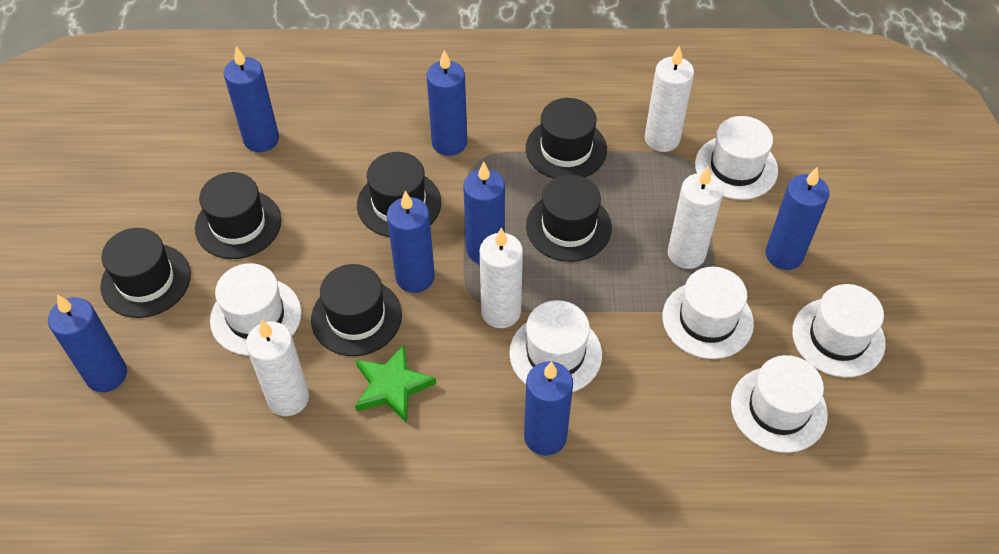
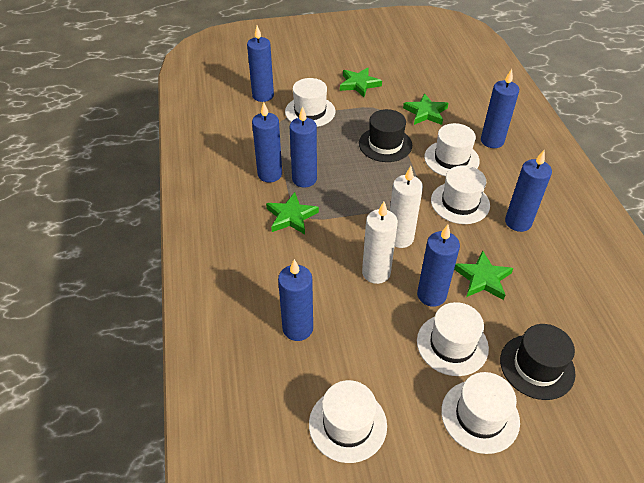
black hat: [100,228,191,318] [195,172,281,259] [311,264,402,356] [357,152,441,237] [526,98,607,179] [526,175,612,262] = 6 -> [359,109,412,162] [500,324,575,400] = 2
green star: [355,344,436,423] = 1 -> [266,192,319,234] [340,67,382,97] [403,93,448,125] [454,250,513,300] = 4
white candle: [246,320,309,416] [480,228,523,328] [645,46,694,152] [668,166,723,269] = 4 -> [362,202,398,284] [390,166,423,248] = 2

